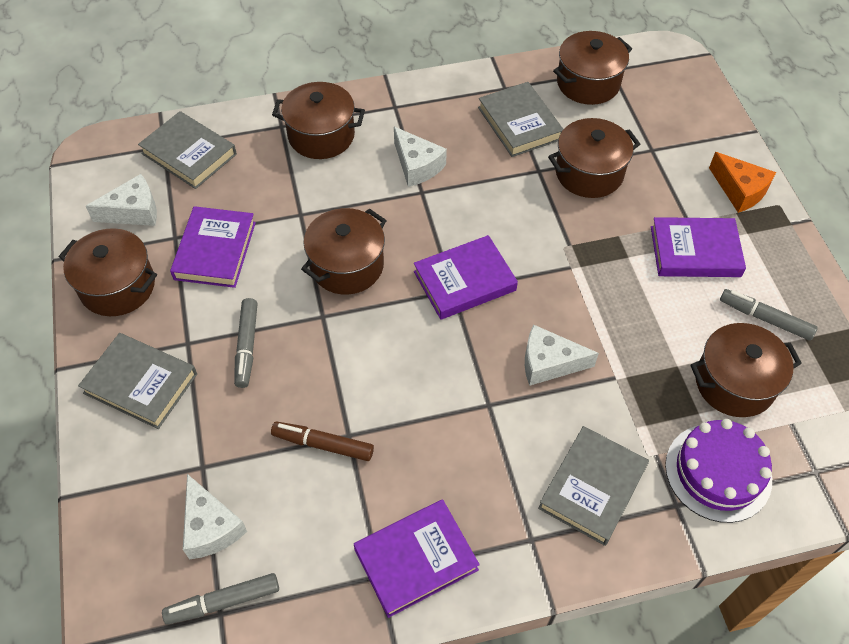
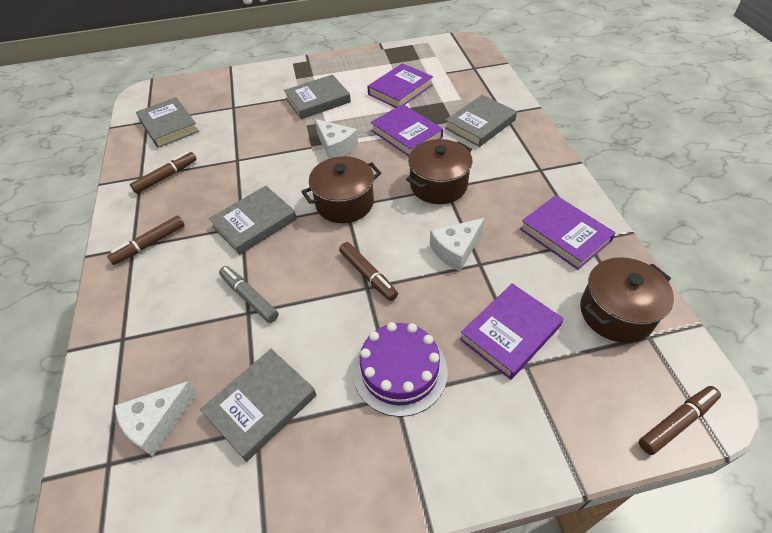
brown marker: [271,421,374,461] = 1 -> [107,215,184,265] [130,152,197,194] [339,242,398,301] [639,386,721,455] = 4
brown pot: [59,228,157,316] [272,82,365,159] [301,208,387,295] [548,118,640,198] [553,31,632,105] [690,323,802,417] = 6 -> [301,156,381,223] [406,139,472,204] [580,257,674,343] = 3
grey book: [78,333,197,429] [138,111,237,189] [478,82,563,157] [538,426,649,546] = 4 -> [136,97,199,148] [200,349,316,462] [209,186,297,255] [284,74,351,119] [445,95,517,147] = 5
grey marker: [162,573,279,625] [234,298,258,388] [720,289,818,341] = 3 -> [219,266,279,323] = 1
orange cheese: [709,152,776,213] = 1 -> none = 0
white cheese: [86,174,157,226] [183,474,247,559] [394,127,447,187] [525,324,599,386] = 4 -> [115,381,198,457] [315,119,358,159] [430,218,485,271] = 3

